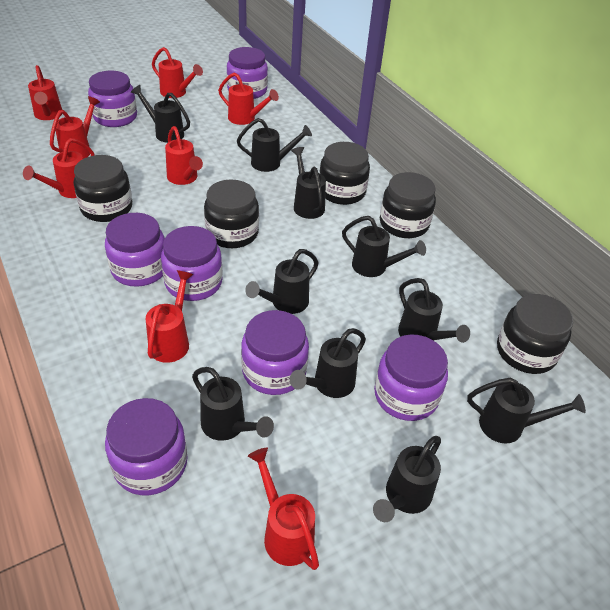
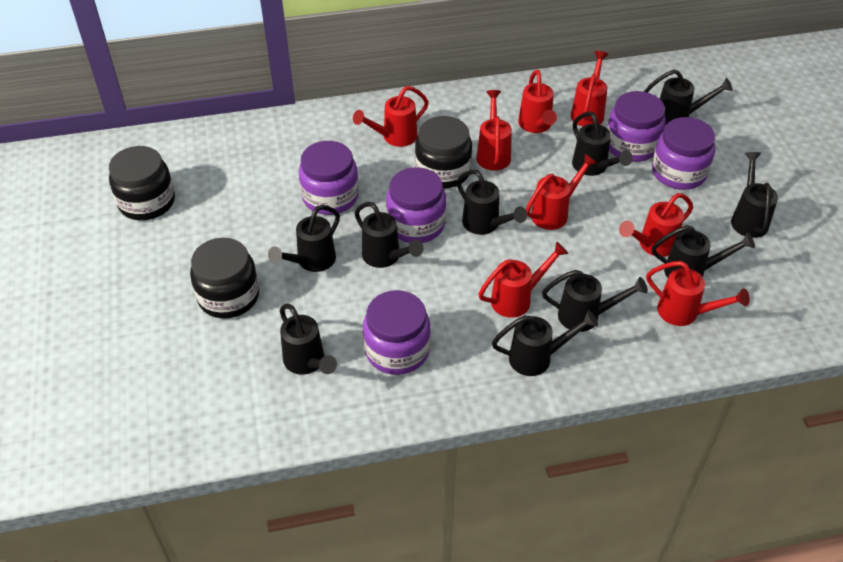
black jar: [73,155,132,222] [204,180,259,248] [319,142,370,205] [380,172,436,238] [497,294,573,374] = 5 -> [109,146,175,220] [190,238,259,319] [415,116,472,188] = 3
purple jar: [88,71,137,127] [105,213,165,287] [105,398,188,495] [161,226,223,301] [227,47,268,99] [241,310,309,395] [374,334,448,421] = 7 -> [299,141,359,215] [363,290,431,375] [386,167,446,243] [607,91,666,162] [652,117,715,190] = 5

